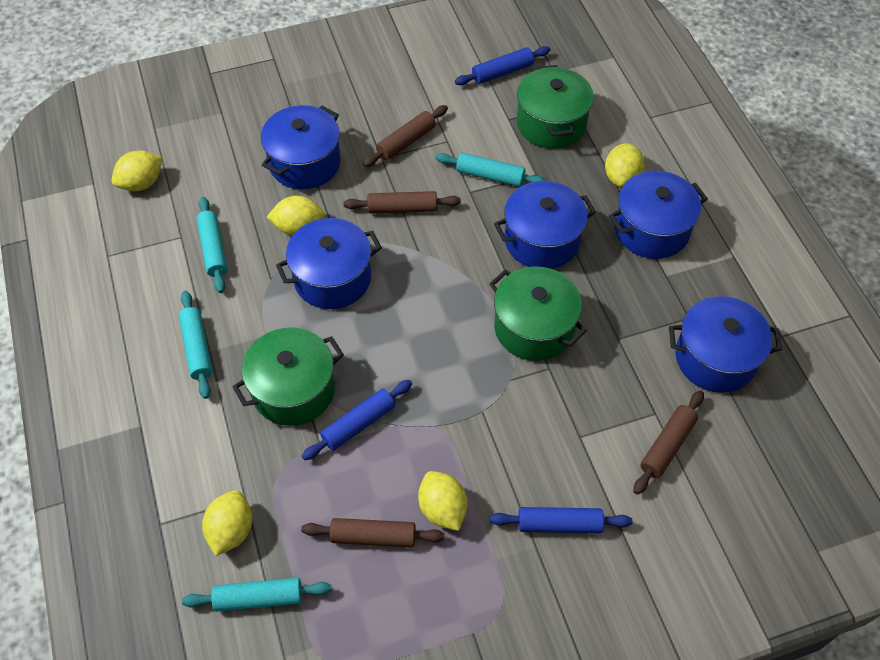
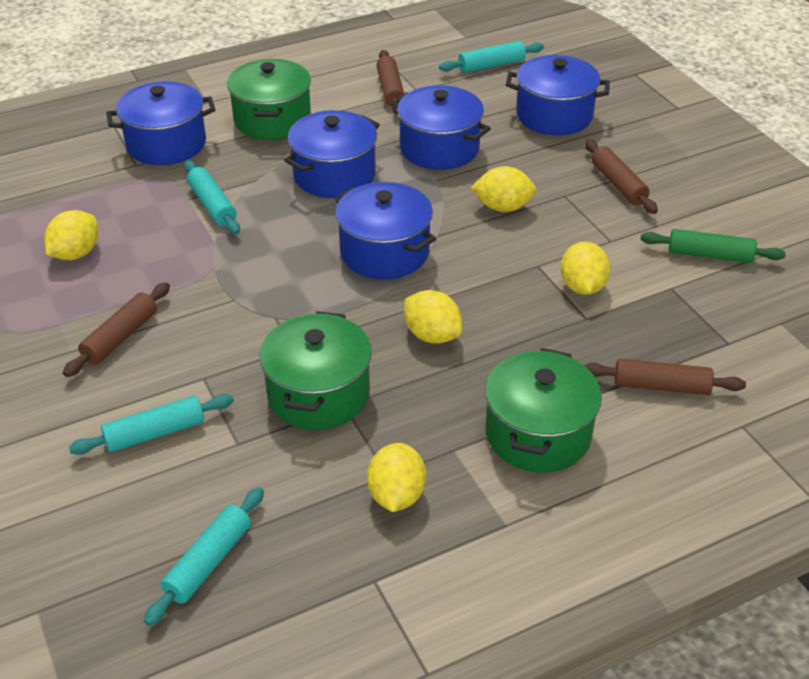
blue rolling pin: [302,380,412,460] [455,46,550,85] [490,507,633,533] = 3 -> none = 0
green rolling pin: none = 0 -> [641,229,786,263] = 1

